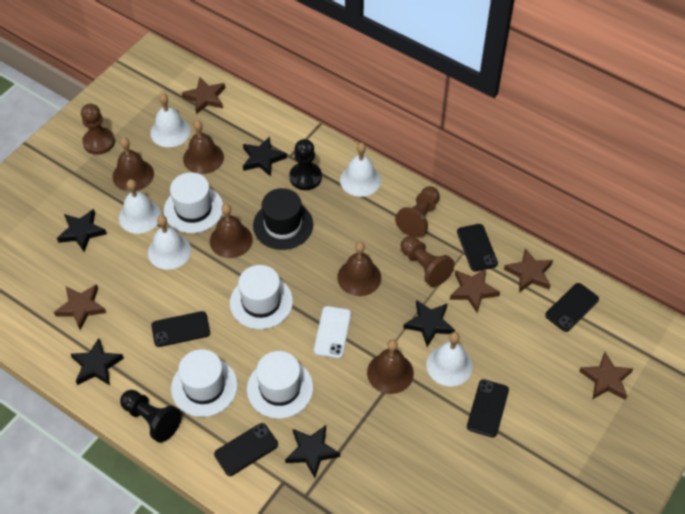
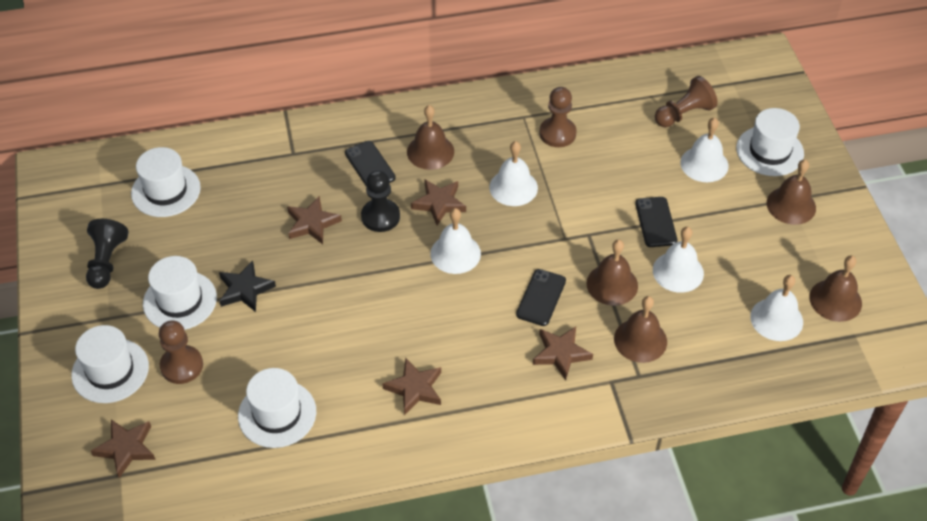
black hat: [253,188,313,250] = 1 -> none = 0
black phone: [151,311,210,347] [214,423,278,476] [457,224,498,272] [467,379,509,437] [545,283,599,332] = 5 -> [345,141,396,187] [516,269,566,326] [635,197,678,247] = 3
black star: [57,209,107,252] [71,338,124,385] [243,136,287,177] [285,425,340,478] [403,300,455,347] = 5 -> [219,260,276,312] = 1
white hat: [164,172,223,233] [171,349,238,417] [230,265,293,329] [247,351,313,419] = 4 -> [71,325,149,403] [131,147,201,217] [143,256,217,330] [238,368,316,448] [736,108,804,176] = 5
white phone: [314,306,351,358] = 1 -> none = 0

